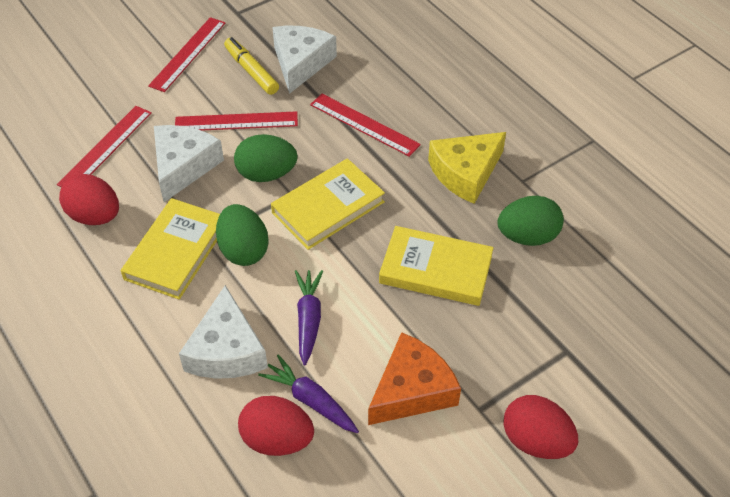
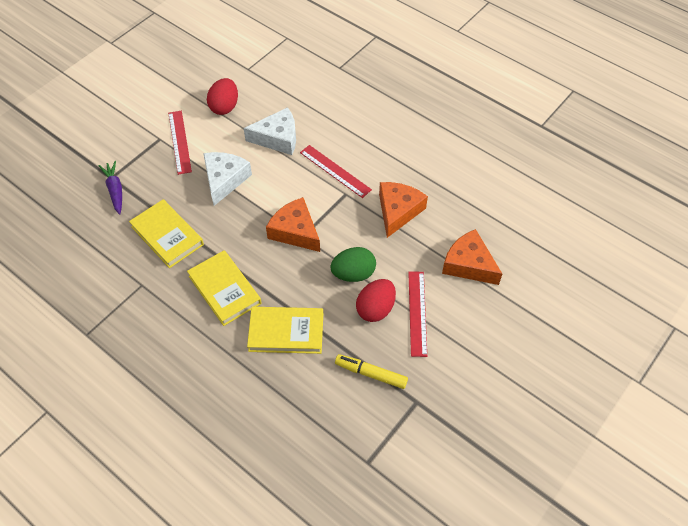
green egg: [216,204,269,266] [234,134,297,182] [498,196,564,246] = 3 -> [330,247,376,282] = 1
orange cheese: [368,332,461,425] = 1 -> [266,197,320,252] [379,182,428,238] [442,229,502,285] = 3
purple carrot: [258,354,359,433] [295,270,323,365] = 2 -> [99,161,122,215] = 1
red egg: [59,174,119,225] [238,396,314,456] [503,395,578,459] = 3 -> [207,78,238,115] [356,279,396,322] = 2
red ruler: [57,106,152,187] [148,17,226,92] [175,111,298,131] [310,94,421,157] = 4 -> [168,111,192,175] [300,145,372,198] [408,271,427,357] = 3
white cheese: [154,125,224,202] [179,285,268,379] [272,26,337,94] = 3 -> [203,152,252,206] [244,107,296,155] = 2
yellow cheese: [428,132,506,204] = 1 -> none = 0

